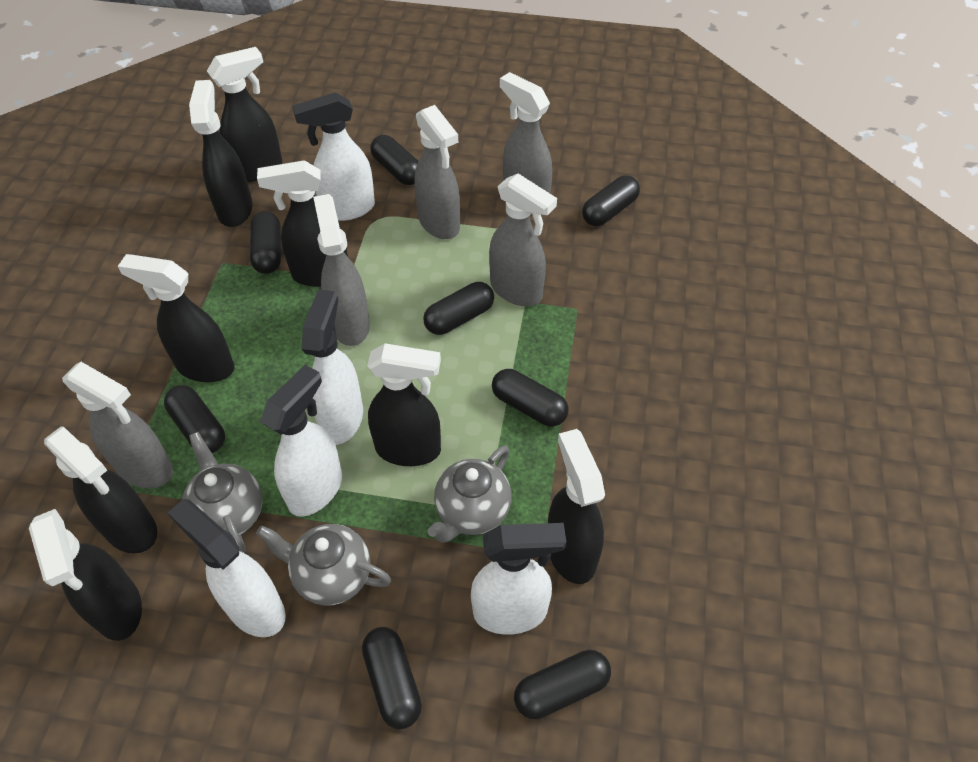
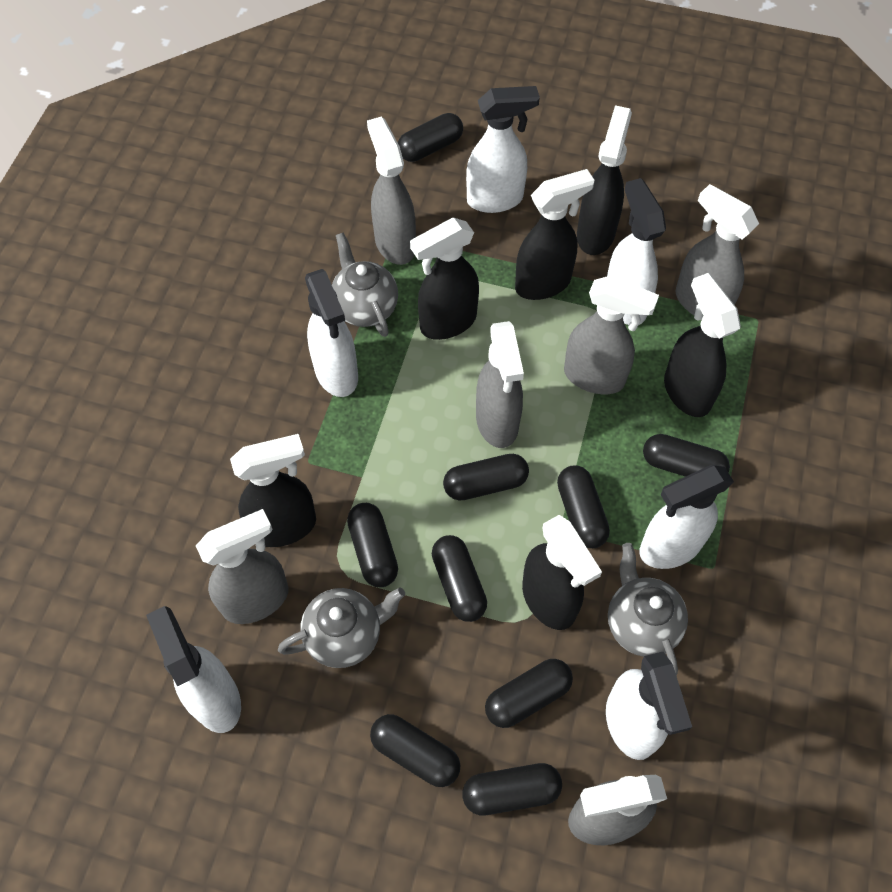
black capsule: [164,385,225,453] [250,211,281,274] [362,627,422,729] [370,135,419,185] [423,282,494,335] [492,369,569,427] [514,650,611,719] [582,175,640,226] = 8 -> [347,503,398,587] [370,714,460,787] [398,113,463,162] [432,535,487,622] [443,454,529,501] [462,763,562,816] [485,659,573,728] [557,465,610,548] [643,434,730,477] = 9
black spray bottle: [29,509,142,641] [44,427,157,553] [118,254,234,382] [189,80,253,227] [207,47,282,182] [257,160,348,287] [367,343,441,466] [548,429,605,584] = 8 -> [230,434,316,547] [410,218,479,340] [515,169,595,300] [522,515,602,630] [577,105,632,255] [664,273,741,417] = 6
grey spray bottle: [62,362,173,488] [313,194,370,346] [415,105,460,239] [489,174,557,306] [500,72,552,193] = 5 -> [196,509,289,624] [367,116,416,265] [476,321,524,448] [564,276,659,394] [568,775,667,845] [675,184,759,315] = 6
white spray bottle: [168,499,286,637] [260,365,342,517] [292,92,375,221] [301,289,363,445] [471,523,566,635] = 5 -> [146,606,241,733] [305,269,358,397] [466,86,540,213] [606,652,692,760] [607,178,666,325] [639,465,734,569] = 6

